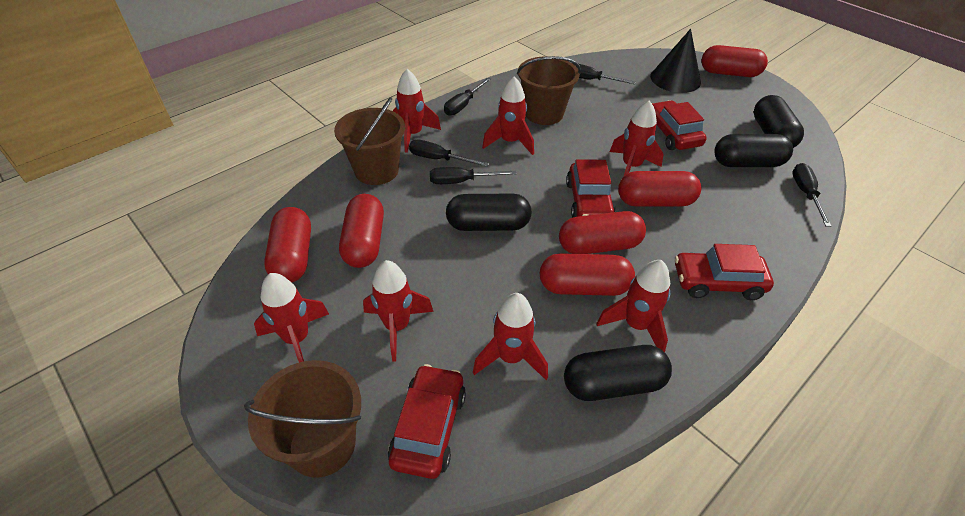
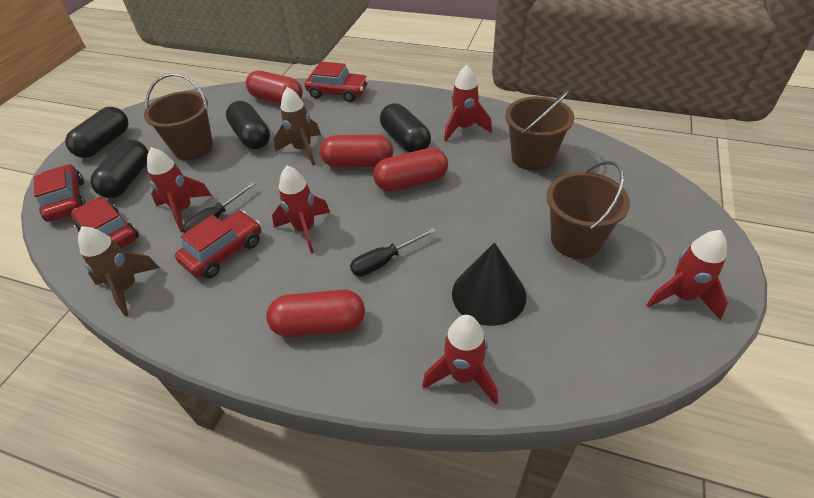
black screwdriver: [409,140,489,167] [430,167,517,184] [444,78,491,116] [572,63,636,84] [792,163,831,227] = 5 -> [182,182,256,233] [350,228,436,276] = 2
brown rocket: none = 0 -> [78,226,160,316] [274,87,321,165] = 2
red capsule: [264,207,311,282] [339,194,384,268] [540,253,635,296] [559,211,646,254] [618,171,701,207] [701,45,768,77] = 6 -> [246,71,303,104] [266,290,365,337] [320,134,393,168] [373,148,448,192] = 4
red rocket: [254,273,329,363] [363,260,434,362] [393,69,441,153] [473,293,548,380] [482,76,534,155] [596,260,670,352] [610,100,664,177] = 7 -> [147,147,212,232] [272,166,330,253] [422,315,498,405] [444,65,492,141] [647,230,728,320] = 5

